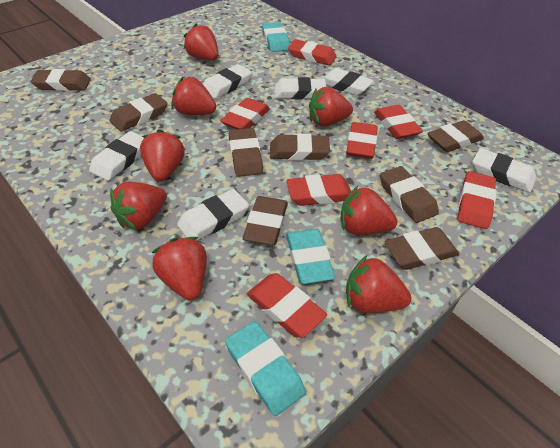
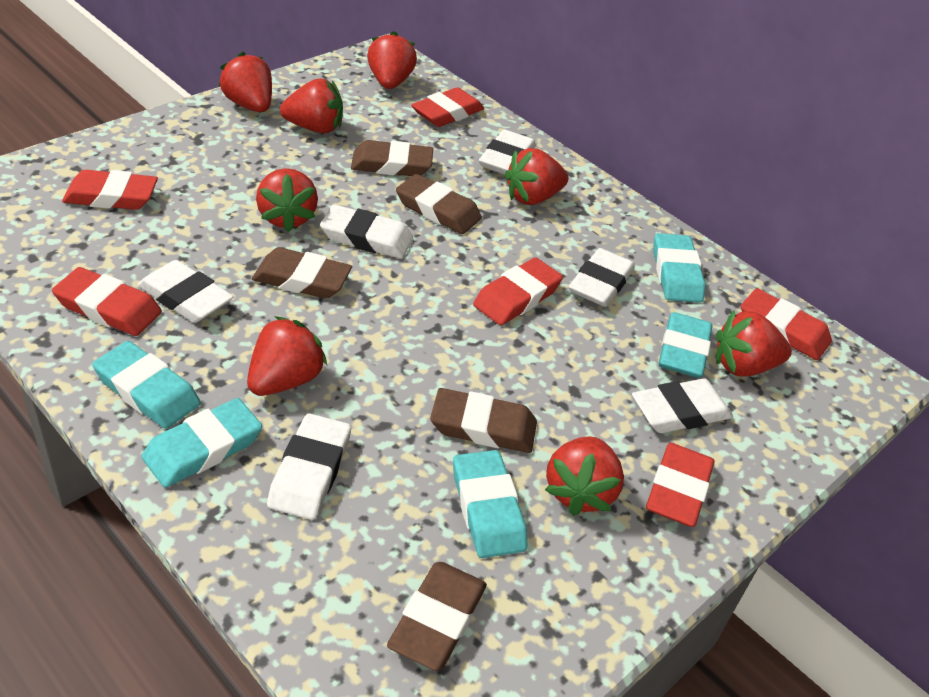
brown eraser: [30,69,91,91] [109,93,168,132] [229,128,263,177] [242,196,288,245] [270,134,330,160] [380,166,439,223] [384,227,459,270] [427,120,484,152] = 8 -> [252,247,352,299] [351,140,433,176] [387,562,487,671] [396,174,482,234] [430,388,537,453] = 5
red eraser: [220,98,270,129] [247,273,327,338] [286,174,351,206] [288,39,337,65] [346,122,378,159] [374,105,423,139] [457,171,497,229] = 7 -> [52,267,162,336] [62,170,158,210] [411,87,484,127] [473,257,563,325] [646,443,715,527] [741,288,832,360] = 6
turquoise eraser: [225,321,306,416] [262,22,290,52] [286,229,335,284] = 3 -> [92,341,201,429] [142,398,262,488] [453,450,527,558] [653,233,705,303] [658,312,712,378] = 5

